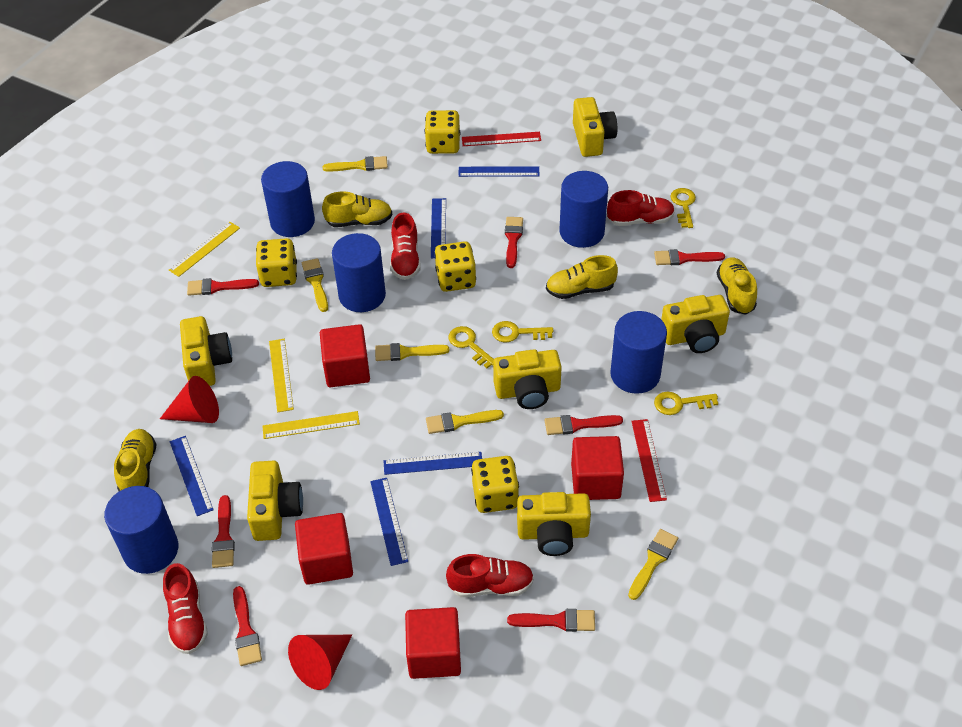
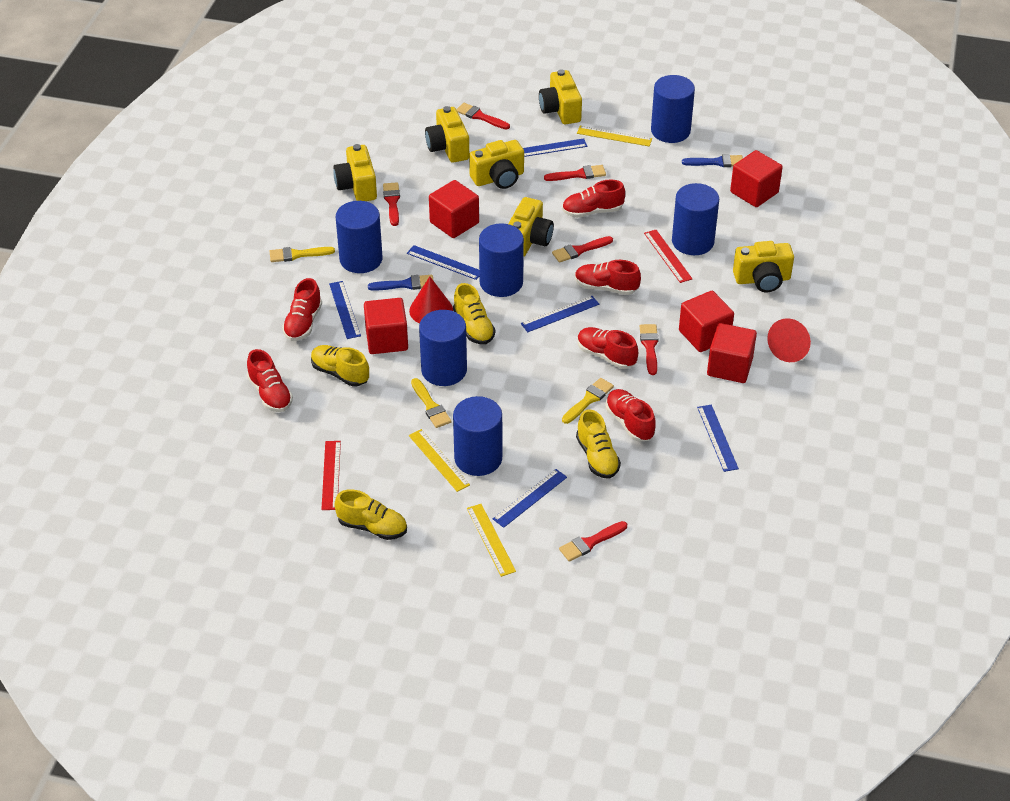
blue brush: none = 0 -> [368,275,434,291] [682,154,743,167] = 2
blue cylinder: [104,486,178,574] [261,161,315,237] [332,233,386,312] [559,171,608,248] [610,311,667,394] = 5 -> [336,201,382,273] [419,310,467,386] [453,396,502,476] [479,223,524,297] [651,75,695,143] [672,183,719,255] = 6
blue ruler: [170,436,214,516] [370,478,408,566] [384,452,482,475] [431,198,446,258] [458,166,539,177] = 5 -> [329,281,361,339] [407,245,479,280] [493,469,567,528] [521,296,599,332] [523,138,588,157] [697,405,739,472] = 6
red brush: [187,278,259,296] [212,495,235,568] [233,586,262,666] [505,217,523,268] [507,609,595,632] [545,415,623,435] [654,249,725,265] = 7 -> [383,182,400,226] [456,103,510,129] [544,165,606,181] [552,236,613,262] [559,521,627,561] [640,324,659,375] = 6
red cube: [295,513,353,585] [320,324,370,387] [405,607,461,679] [571,436,624,500] = 4 -> [364,298,408,354] [429,180,479,238] [679,291,734,352] [707,323,757,383] [730,150,783,207] = 5
red shoe: [163,563,208,654] [390,212,421,280] [446,554,534,597] [607,190,675,226] = 4 -> [247,349,293,412] [282,278,322,341] [562,179,625,218] [575,260,641,295] [578,327,638,369] [605,389,656,441] = 6
yellow brush: [302,258,328,312] [322,156,388,172] [375,343,449,361] [426,410,504,434] [628,529,678,600] = 5 -> [270,247,335,262] [411,378,452,428] [562,378,614,424] = 3
yellow dice: [256,238,297,287] [425,110,460,154] [434,241,476,292] [471,456,519,513] = 4 -> none = 0
yellow key: [448,326,494,368] [492,321,553,342] [654,392,718,415] [670,188,696,228] = 4 -> none = 0

